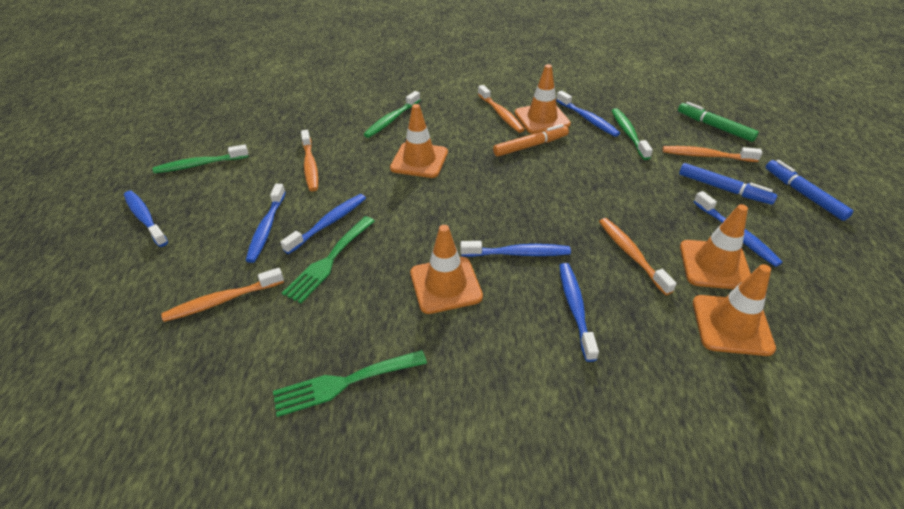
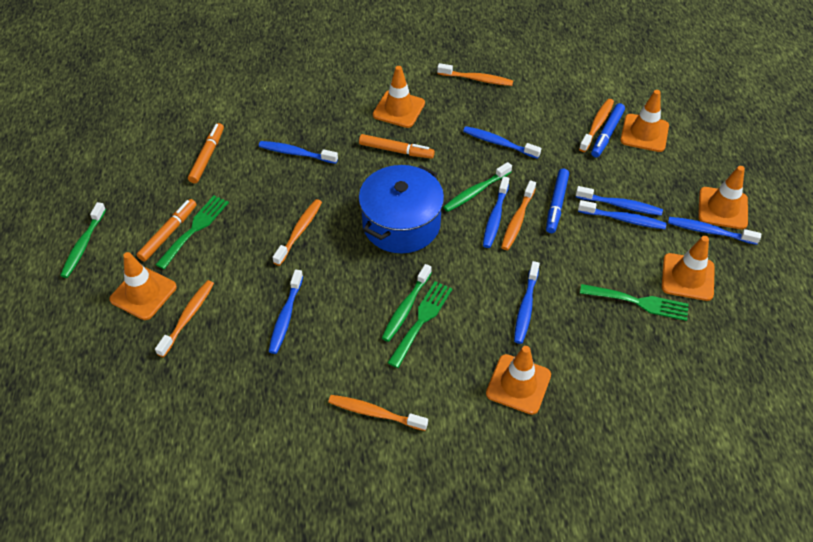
blue pot: none = 0 -> [359,165,444,253] = 1
blue toothbrush: [124,191,168,247] [246,184,286,263] [280,194,366,254] [460,241,571,257] [556,91,620,137] [559,263,599,362] [694,191,783,267] = 7 -> [259,141,338,164] [269,269,303,354] [463,126,541,159] [483,176,509,248] [514,261,540,344] [576,186,663,216] [578,200,667,229] [668,217,761,245] = 8
green fork: [273,350,427,417] [282,216,375,303] = 2 -> [155,195,229,269] [387,281,452,368] [580,284,689,321] = 3
green marker: [678,102,759,142] = 1 -> none = 0
orange marker: [493,124,569,157] = 1 -> [137,199,197,262] [188,123,224,183] [359,134,435,159] = 3
orange toothbrush: [161,268,284,322] [301,130,318,191] [478,85,525,133] [599,218,677,295] [663,146,762,162] = 5 -> [155,280,214,357] [272,199,322,266] [328,395,428,431] [437,63,513,86] [501,180,536,250] [579,99,614,152] = 6
orange traffic cone: [390,104,448,178] [410,225,483,314] [515,64,571,134] [680,204,751,289] [693,264,776,356] = 5 -> [109,252,177,320] [373,66,425,128] [486,346,551,415] [620,90,669,152] [662,236,715,301] [698,166,748,229] = 6

